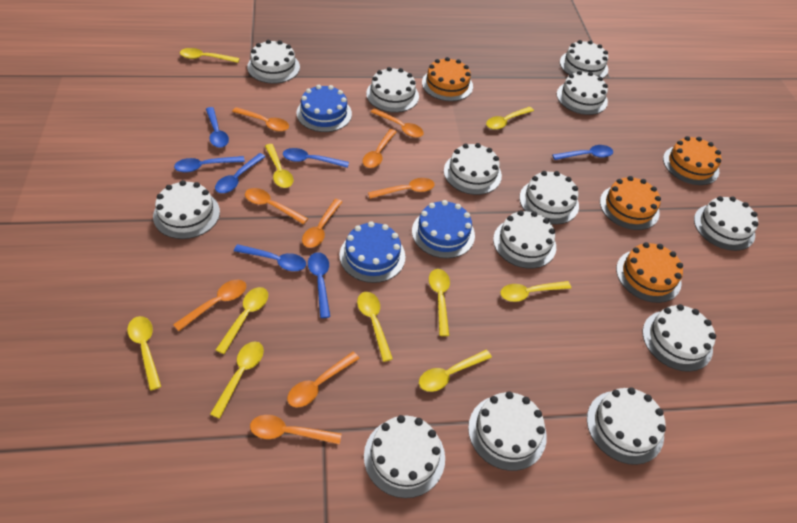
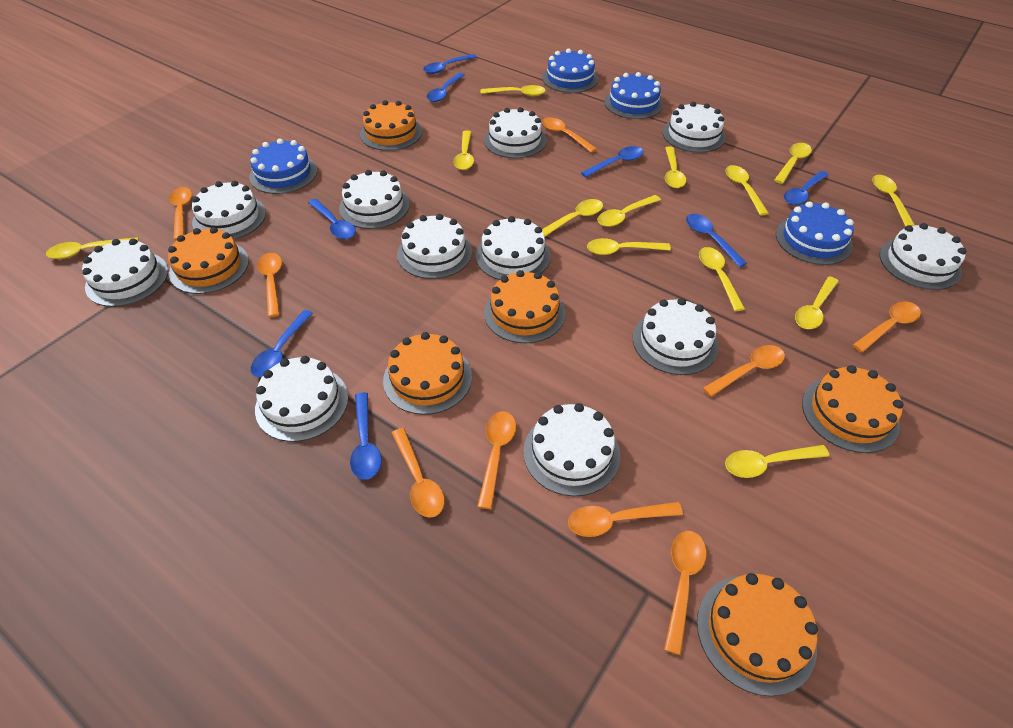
blue cake: [296,85,352,132] [339,221,405,283] [412,200,475,258] = 3 -> [249,139,317,194] [542,49,598,93] [604,72,663,119] [776,201,854,265] = 4
blue spoon: [174,156,245,173] [206,107,229,148] [215,153,266,193] [234,244,306,271] [283,148,349,168] [308,252,330,318] [552,145,613,160] = 7 -> [251,310,313,377] [308,199,356,239] [350,392,382,480] [423,54,477,74] [427,73,465,102] [581,146,644,177] [686,214,747,267] [784,171,829,205] = 8
orange cake: [422,57,473,101] [600,176,661,230] [616,242,683,303] [663,136,721,185] = 4 -> [168,227,249,294] [360,100,422,151] [383,332,472,415] [484,270,565,343] [697,573,818,696] [802,365,904,453] = 6
white cake: [153,180,220,239] [247,40,300,83] [364,415,445,498] [366,67,419,112] [444,143,502,195] [468,391,547,471] [493,210,556,269] [519,171,579,224] [557,71,608,115] [560,40,608,78] [587,387,666,465] [643,304,716,372] [694,196,758,251] = 13 -> [82,239,168,307] [192,181,266,239] [255,356,348,442] [339,170,410,229] [397,214,472,279] [476,216,551,280] [484,107,547,158] [523,403,620,496] [633,298,719,375] [663,102,726,153] [880,223,966,290] = 11
yellow spoon: [127,316,161,391] [180,48,240,63] [210,341,264,418] [216,287,268,354] [265,144,294,188] [357,292,393,362] [419,350,492,392] [429,269,450,336] [486,107,534,130] [500,281,571,302] = 10 -> [46,237,139,259] [453,130,474,170] [480,85,546,96] [542,199,603,237] [587,238,671,255] [597,195,661,227] [665,146,686,188] [699,247,745,311] [725,445,830,478] [726,165,769,216] [774,143,812,184] [795,276,839,329] [872,175,915,227] = 13

